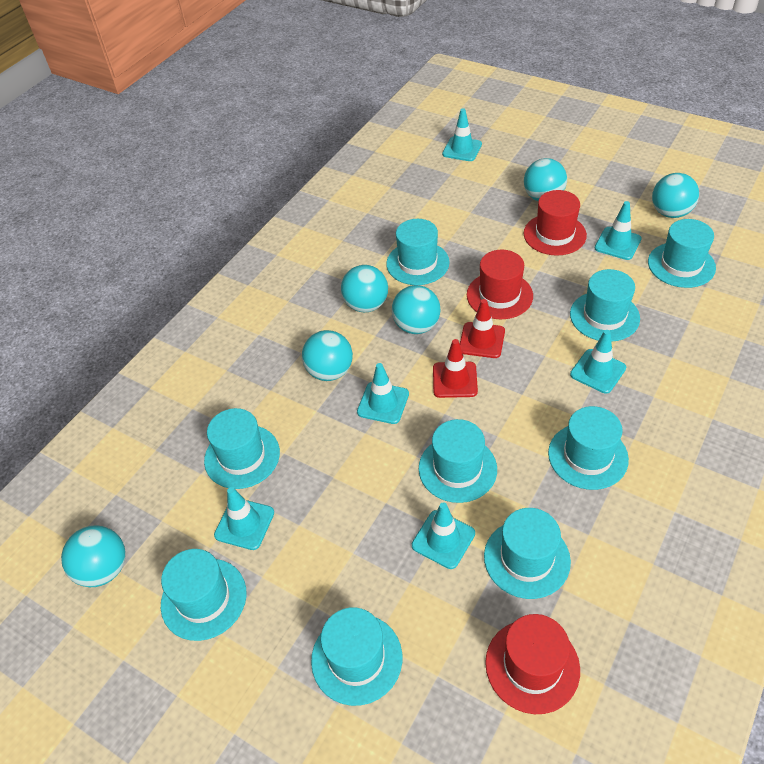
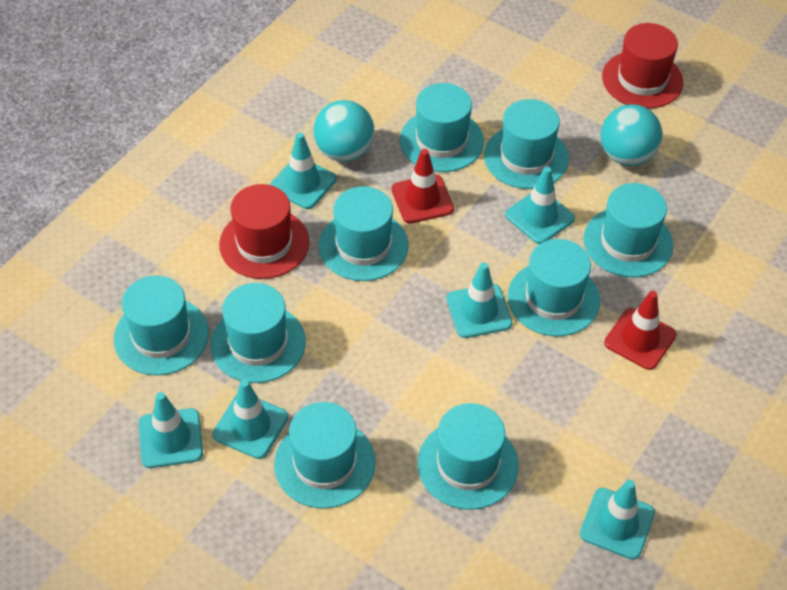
red hat: [467,250,533,319] [485,614,580,714] [524,190,587,256] = 3 -> [219,184,309,279] [602,23,684,109] = 2
turquoise ball: [61,525,126,587] [302,330,353,381] [341,265,388,312] [392,285,441,334] [524,158,567,201] [652,173,699,218] = 6 -> [314,100,375,162] [601,104,663,166] = 2

